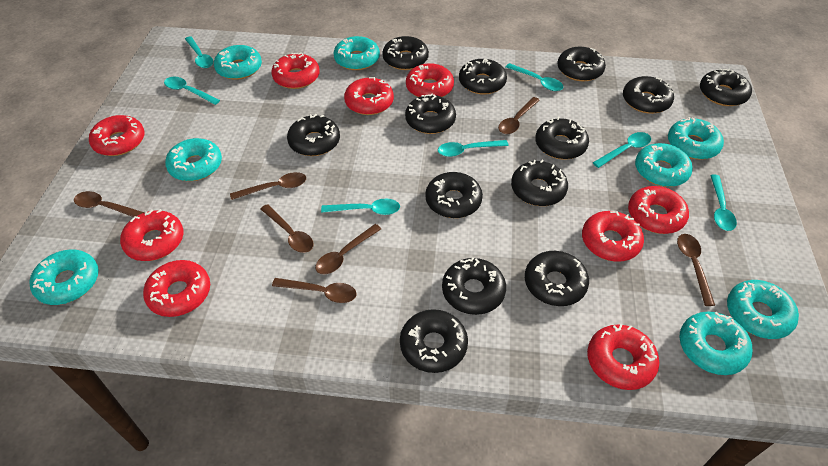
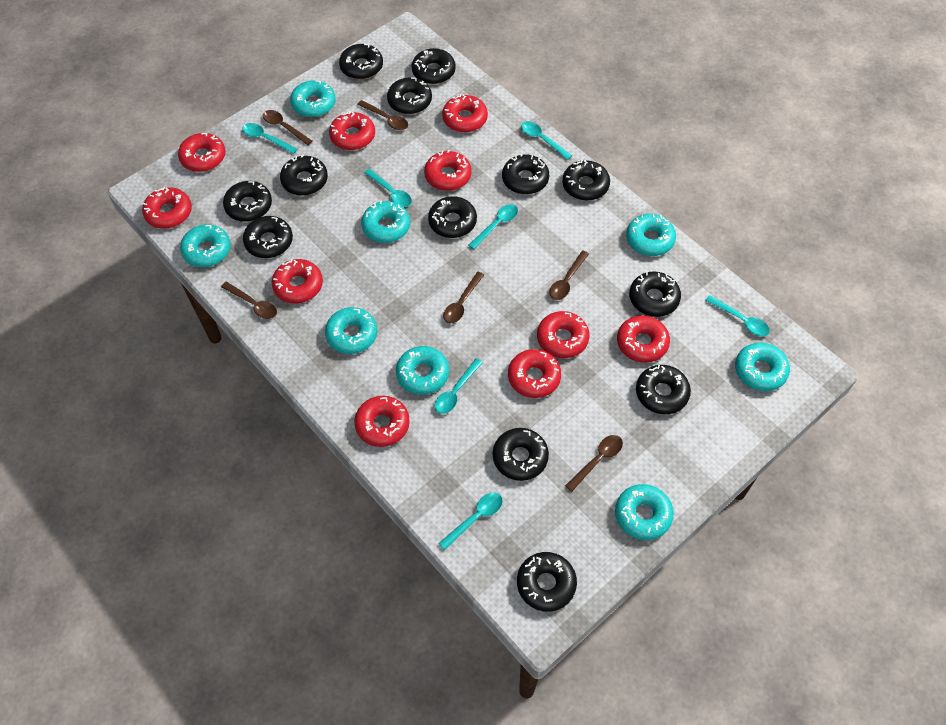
brown spoon: [74,191,145,217] [230,172,306,200] [261,204,313,253] [272,278,357,303] [315,224,381,274] [498,97,540,134] [677,234,715,306] = 7 -> [221,282,277,319] [263,110,312,145] [357,100,408,130] [443,272,484,324] [549,250,589,300] [565,435,623,492] = 6
red donut: [89,115,145,156] [120,209,184,261] [143,260,210,317] [271,52,320,89] [344,77,394,115] [406,63,454,97] [582,211,644,262] [587,324,659,390] [628,186,689,234] = 9 -> [142,187,192,229] [178,133,226,172] [272,259,323,303] [329,111,375,150] [354,396,410,447] [424,150,472,191] [442,94,488,132] [508,349,561,398] [537,311,589,358] [617,315,670,363] = 10

